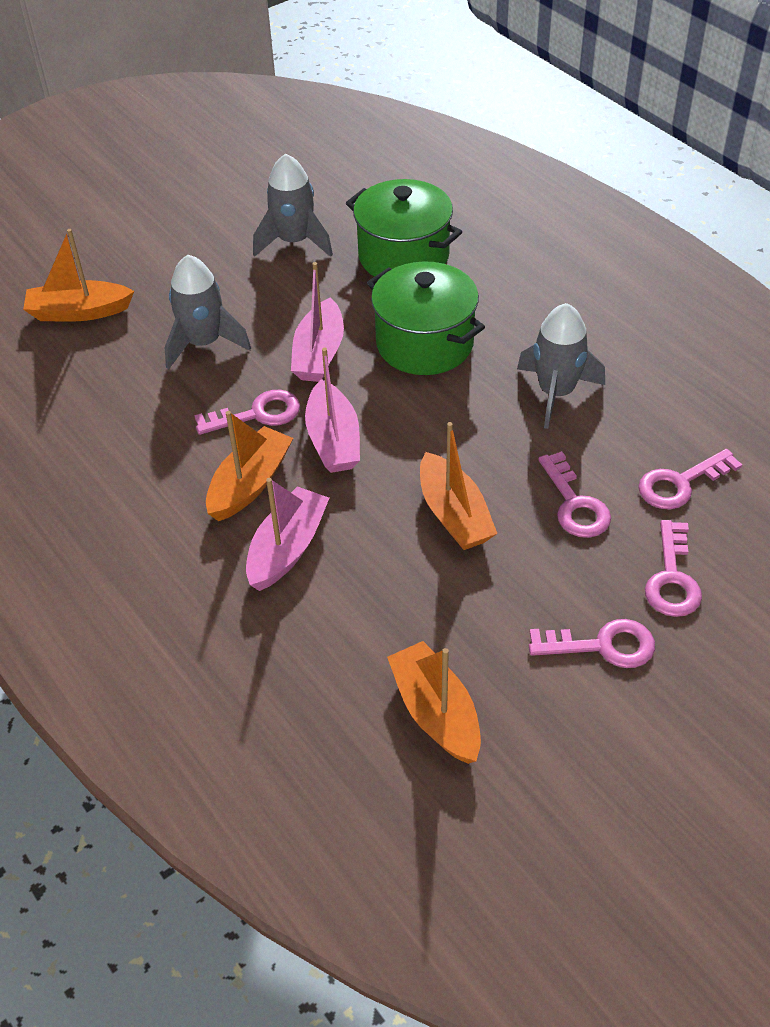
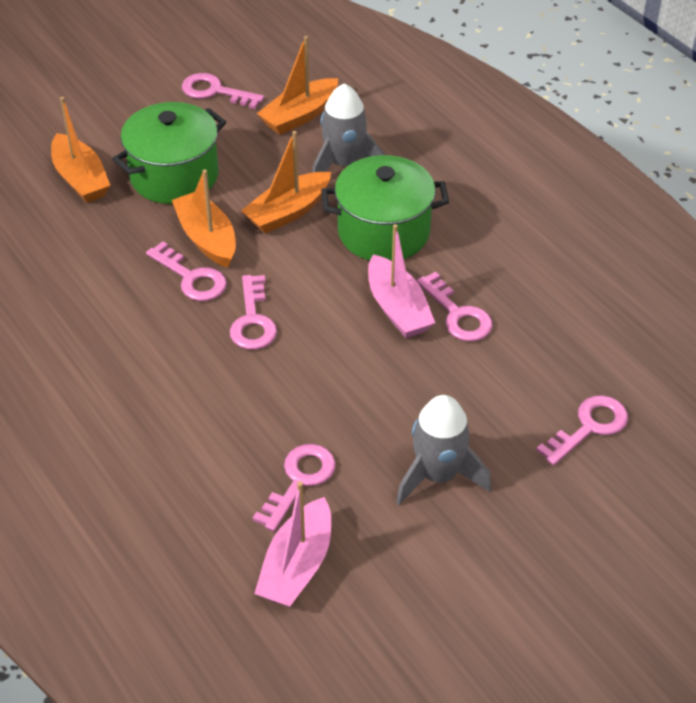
grey rocket: [164,255,251,369] [253,154,333,257] [517,303,605,429] = 3 -> [312,84,385,173] [396,395,491,505] = 2
pink boat: [246,478,329,591] [291,262,344,382] [305,348,360,473] = 3 -> [254,481,331,607] [368,224,435,338] = 2
pink key: [194,390,300,435] [529,619,655,668] [538,451,611,538] [638,449,742,509] [645,520,702,617] = 5 -> [146,241,227,301] [182,73,264,109] [230,275,277,350] [253,444,336,532] [417,271,493,342] [536,395,628,466] = 6

